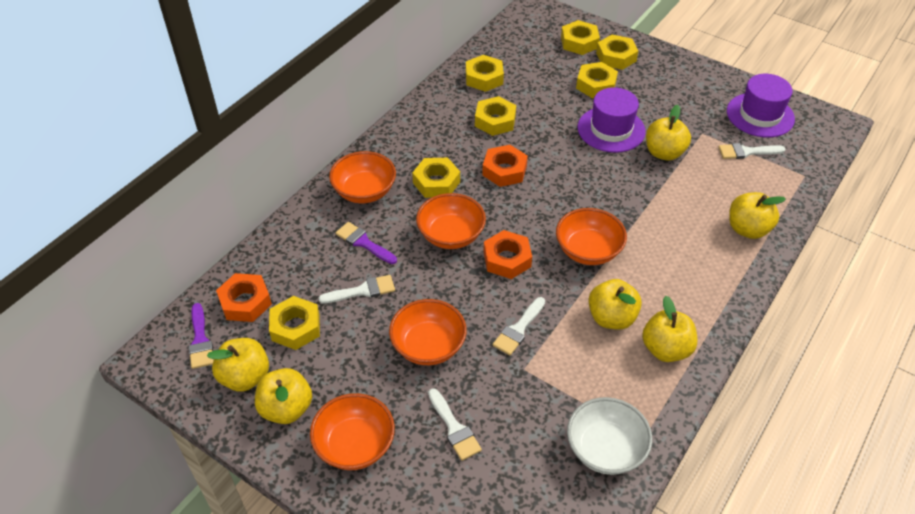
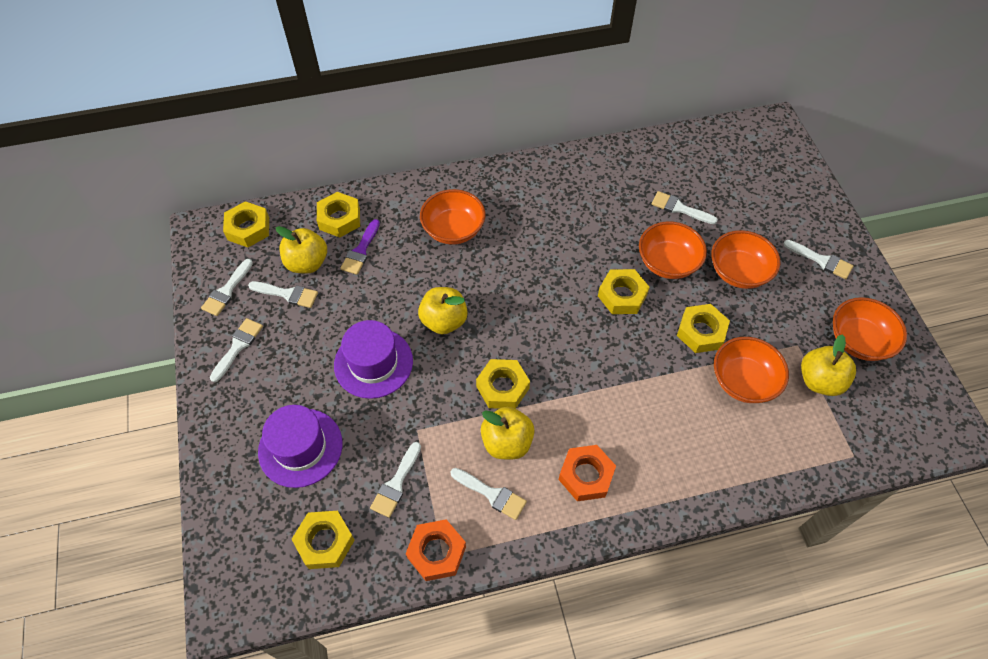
orange nut: [216,273,272,322] [482,145,528,187] [483,230,532,279] = 3 -> [406,519,466,581] [559,445,616,501] = 2
purple brush: [189,303,214,369] [336,222,397,264] = 2 -> [340,219,380,275] = 1
white bowl: [567,397,652,475] = 1 -> none = 0
white brush: [319,275,395,303] [428,388,482,461] [493,297,545,355] [718,143,786,159] = 4 -> [201,259,253,316] [210,318,263,382] [248,281,318,308] [370,442,421,518] [451,468,527,520] [652,191,718,224] [784,240,853,279] = 7
yellow apple: [207,338,269,392] [255,368,312,424] [588,279,642,330] [642,296,697,362] [646,105,691,160] [729,192,786,239] = 6 -> [276,226,327,273] [418,287,468,335] [481,407,535,459] [801,334,856,396] = 4
yellow nut: [269,296,320,350] [412,158,460,198] [466,55,504,92] [475,96,516,136] [561,20,600,55] [576,62,618,98] [596,35,638,70] = 7 -> [223,201,269,247] [291,511,355,569] [317,192,360,237] [476,359,530,409] [598,269,650,314] [677,304,730,353] = 6

